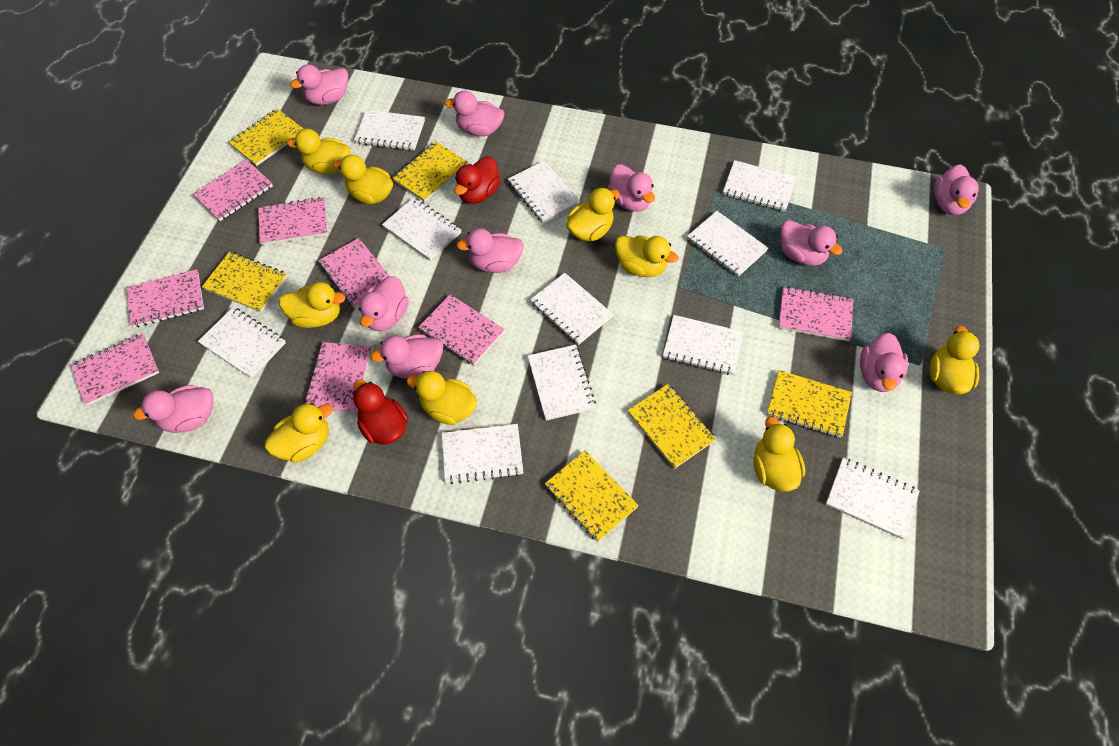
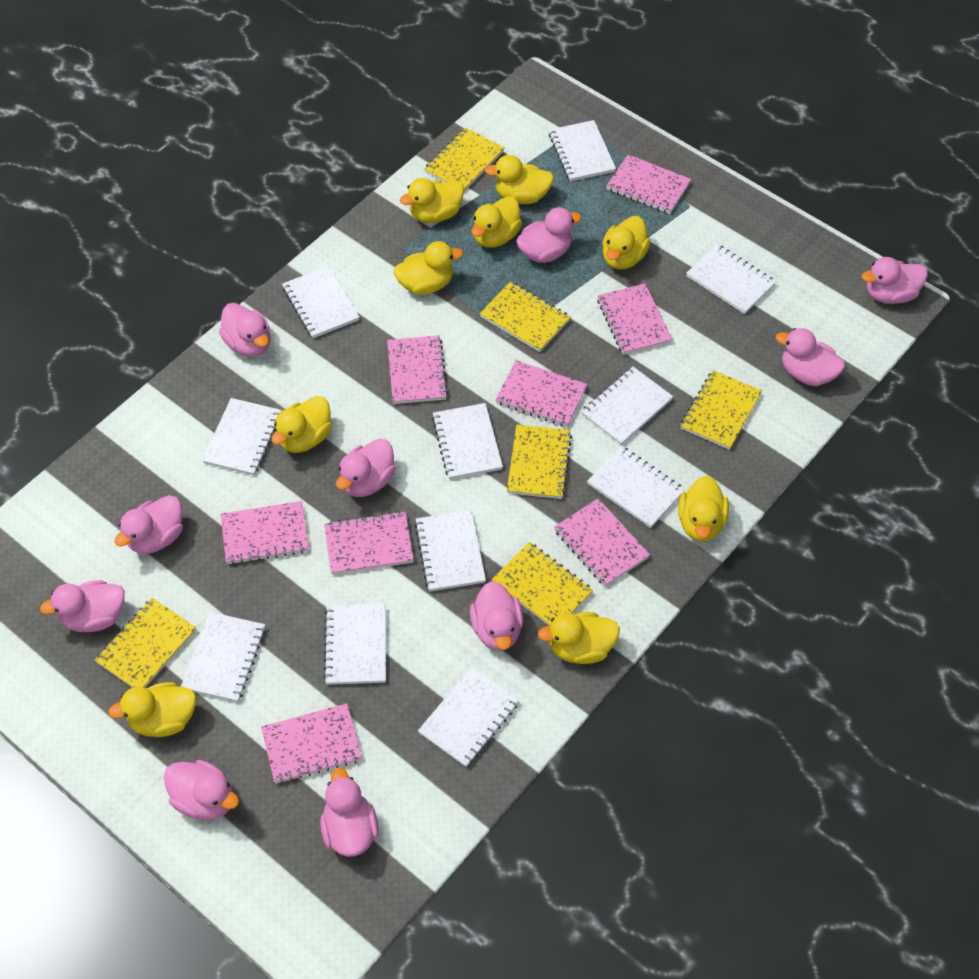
red duck: [353,379,408,445] [454,156,501,204] = 2 -> none = 0

